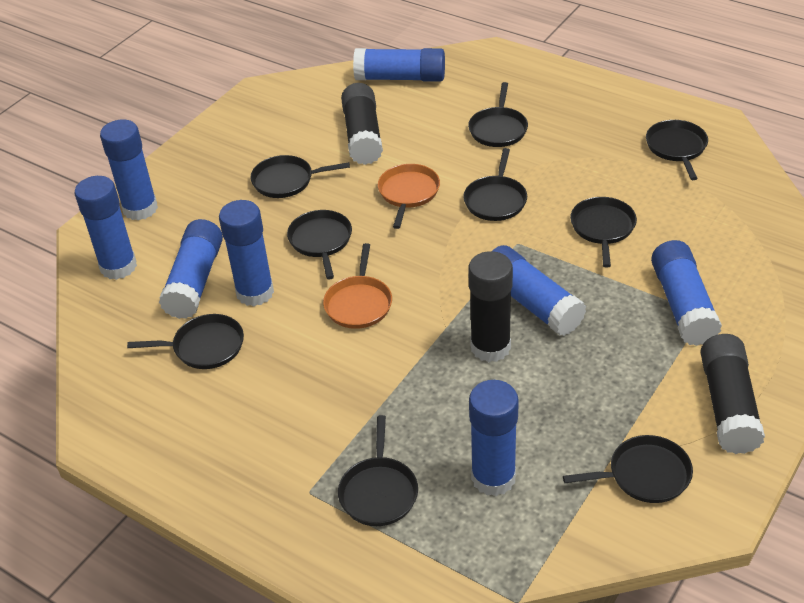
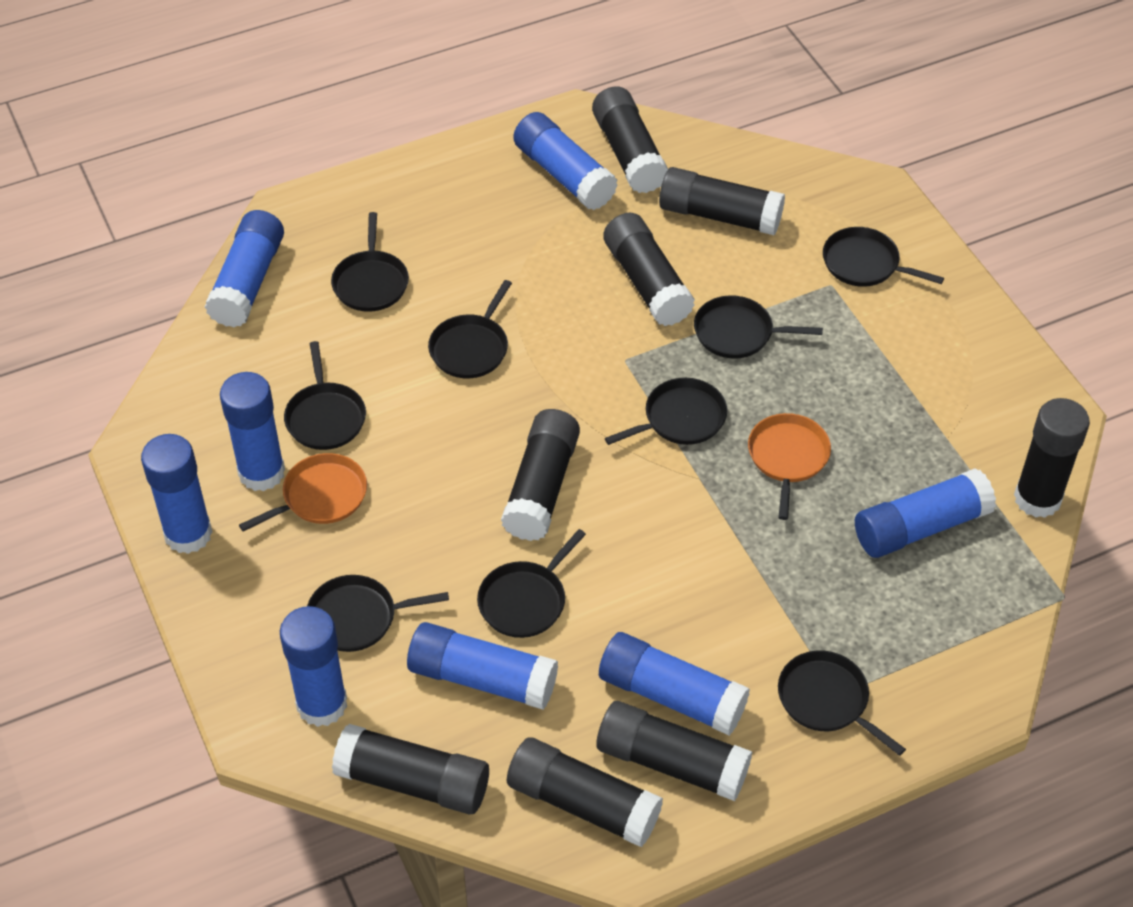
black glue stick: [341,83,383,165] [468,251,513,362] [700,334,765,454] = 3 -> [332,724,489,815] [501,409,580,541] [507,737,663,847] [592,86,668,193] [597,701,752,801] [603,213,695,326] [659,167,785,235] [1014,398,1090,518] = 8

